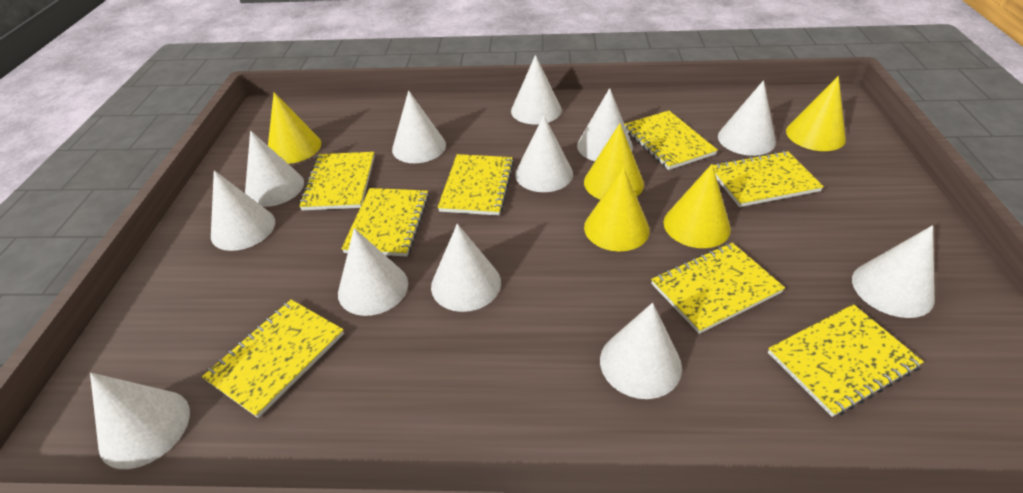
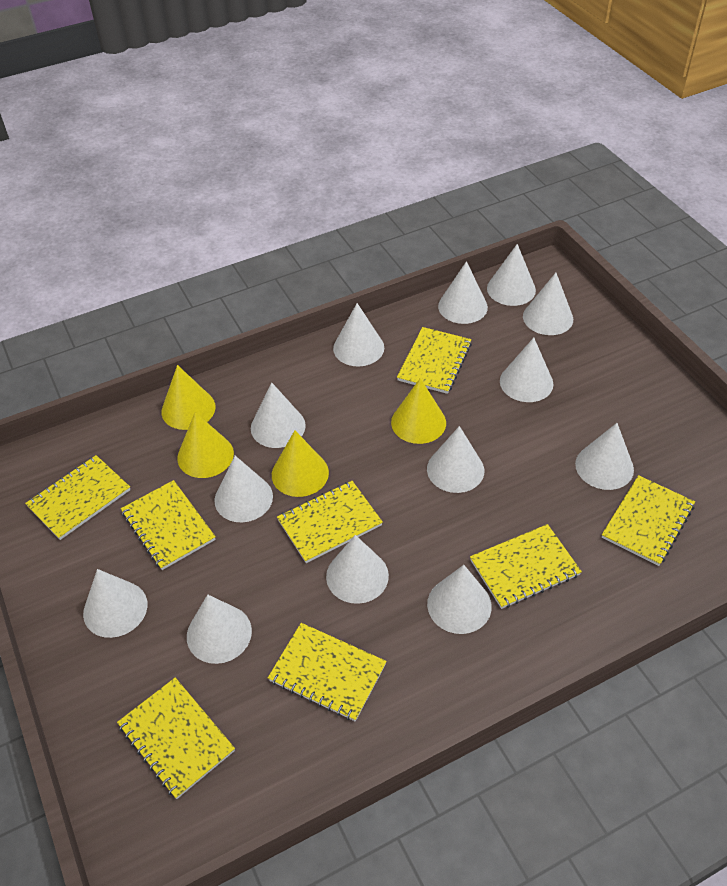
white cone: [90,373,190,469] [211,170,275,251] [245,130,304,207] [338,228,408,316] [392,90,446,163] [431,224,501,312] [511,55,562,125] [515,115,573,192] [577,88,633,161] [600,303,682,399] [718,80,776,156] [852,225,935,318] = 12 -> [83,569,147,638] [187,595,252,664] [214,456,273,522] [251,383,306,448] [326,535,389,604] [333,303,384,366] [427,426,484,493] [427,565,492,634] [438,261,488,324] [487,244,536,306] [500,338,553,402] [523,273,573,335] [575,423,634,490] = 13
yellow cone: [268,92,321,164] [584,123,644,200] [584,167,650,252] [664,164,731,248] [786,76,846,151] = 5 -> [162,365,216,430] [177,412,234,478] [272,431,329,497] [391,378,446,444] = 4

